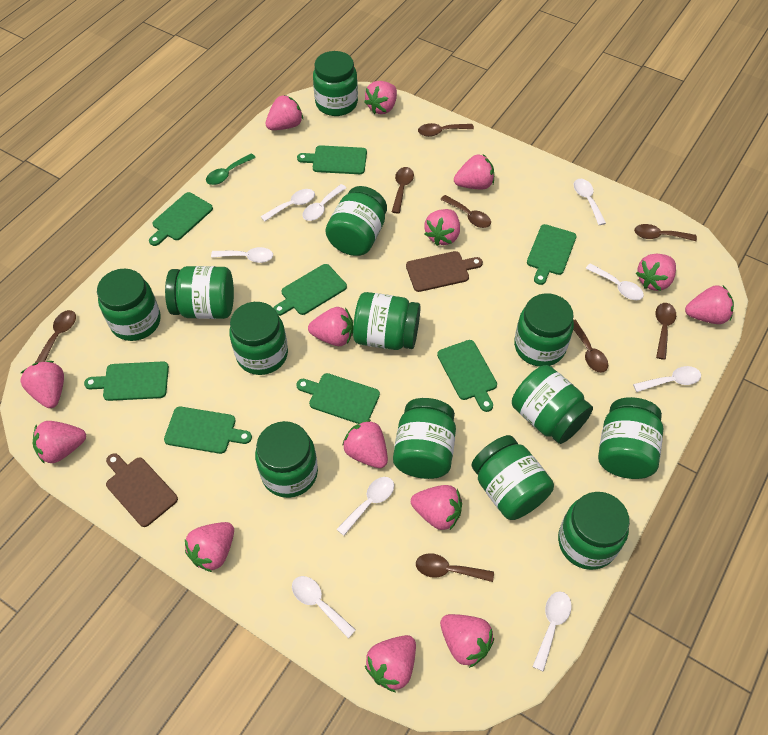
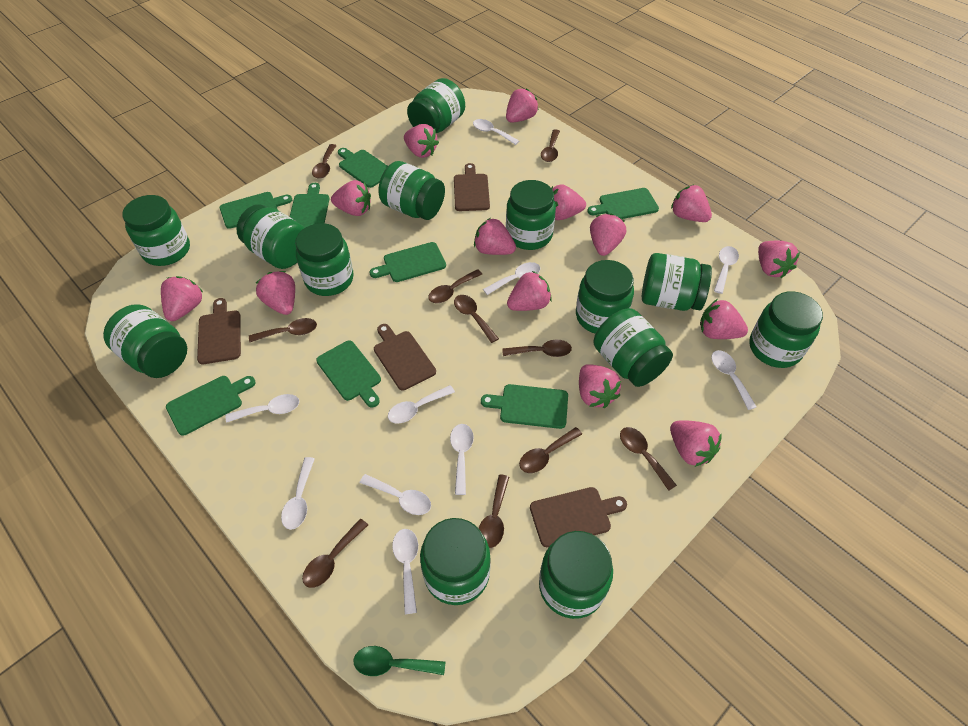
brown cutting board: [106,453,178,527] [406,251,483,292] = 2 -> [197,298,241,364] [374,324,436,390] [454,163,490,211] [530,487,627,547] = 4
brown spoon: [35,310,76,363] [392,167,414,214] [416,553,494,582] [418,123,474,137] [440,195,491,228] [573,320,608,373] [634,224,697,241] [656,303,676,360] = 8 -> [249,318,317,342] [302,519,368,588] [312,144,337,179] [428,269,482,303] [454,295,499,343] [478,474,509,548] [502,340,572,357] [519,427,582,473] [541,129,560,162] [620,427,677,491] = 10
white spoon: [211,247,273,263] [260,189,315,222] [292,576,356,638] [302,184,346,221] [337,477,394,536] [533,591,572,672] [574,179,606,225] [586,263,644,300] [633,366,701,392] = 9 -> [225,394,299,423] [281,457,315,530] [360,474,431,515] [388,385,455,424] [392,529,418,614] [450,424,474,495] [473,119,519,145] [483,262,540,295] [711,350,757,410] [714,246,739,294] = 10

